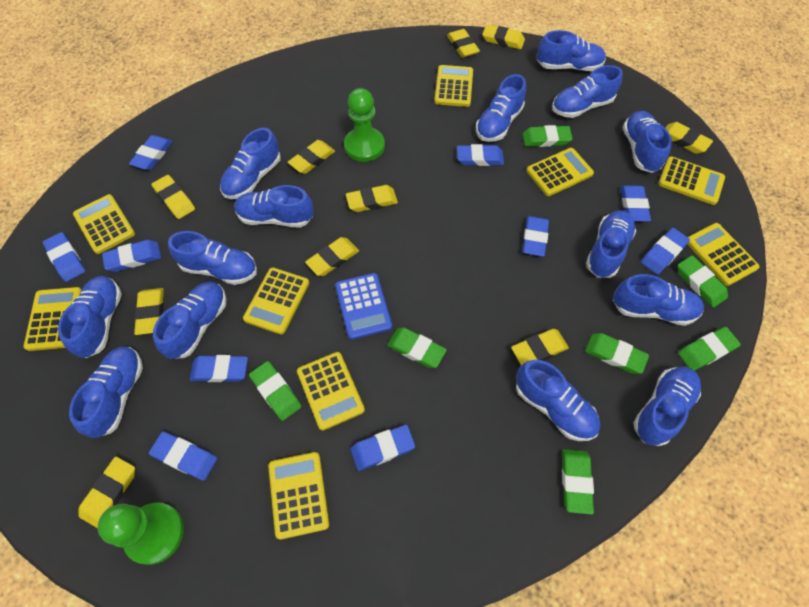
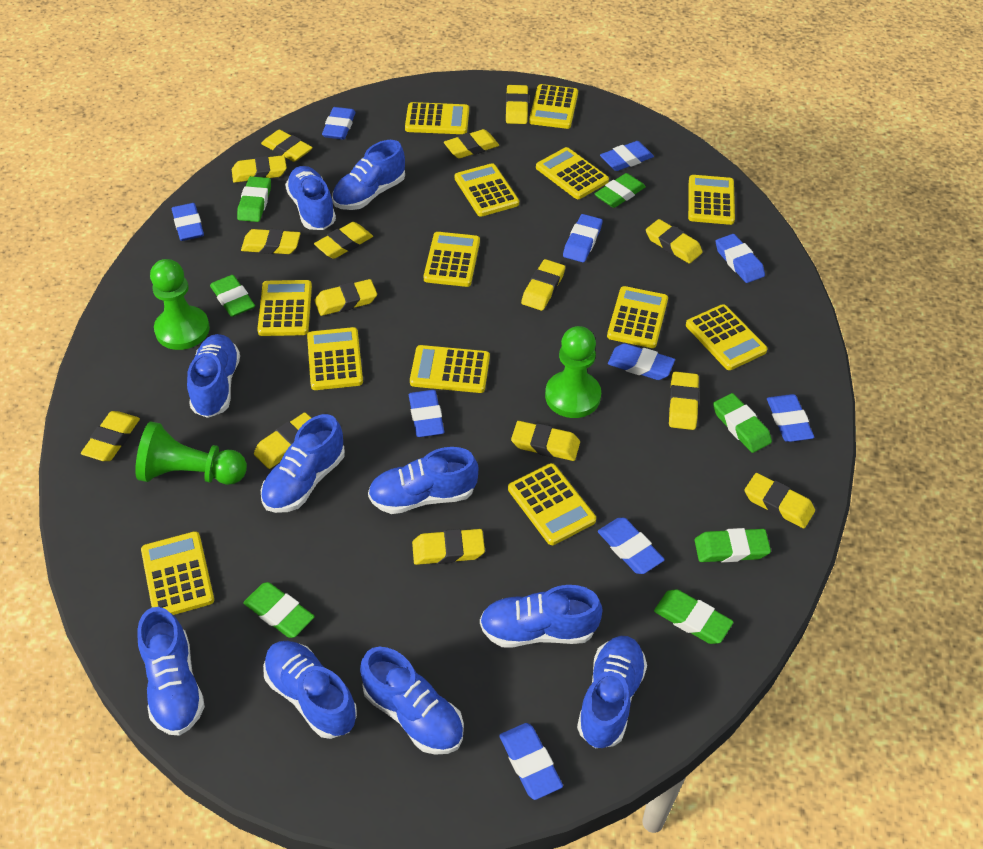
blue calculator: [335,273,392,340] = 1 -> none = 0
blue shoe: [58,276,122,358] [69,346,143,438] [153,282,226,359] [168,231,257,285] [220,128,281,199] [234,185,314,228] [476,74,526,142] [516,359,600,441] [537,30,606,71] [552,65,623,118] [586,210,636,278] [613,274,704,326] [623,111,672,173] [633,367,701,446] = 14 -> [137,607,205,736] [187,334,240,418] [261,414,345,513] [263,641,357,739] [285,166,336,230] [332,140,405,210] [360,647,464,755] [368,447,478,514] [480,585,603,648] [577,636,647,748] = 10
green pawn: [97,502,184,565] [344,88,385,162] = 2 -> [135,422,247,485] [150,259,210,350] [545,326,601,418] = 3
yellow calculator: [24,287,82,351] [73,194,135,254] [243,267,309,334] [268,452,329,540] [297,352,365,431] [434,65,473,107] [526,148,594,196] [658,156,725,205] [687,223,760,286] = 9 -> [141,531,214,615] [257,280,312,336] [307,327,363,390] [405,102,469,134] [410,345,490,393] [424,232,480,287] [455,163,519,217] [508,463,596,545] [529,84,578,129] [536,147,609,199] [607,286,668,348] [686,304,768,370] [688,175,735,225] = 13
yellow eraser: [78,457,135,528] [134,288,164,335] [151,175,195,219] [288,140,335,174] [305,237,359,276] [346,185,398,212] [447,29,480,58] [482,24,525,49] [511,329,569,365] [665,122,713,154] = 10 -> [81,411,140,461] [232,155,287,183] [241,229,301,254] [254,413,311,469] [261,130,313,162] [314,222,373,259] [315,279,377,316] [412,529,485,565] [444,129,499,159] [505,85,529,124] [511,421,580,461] [521,259,565,311] [646,219,703,264] [669,372,699,430] [744,473,815,528] = 15

